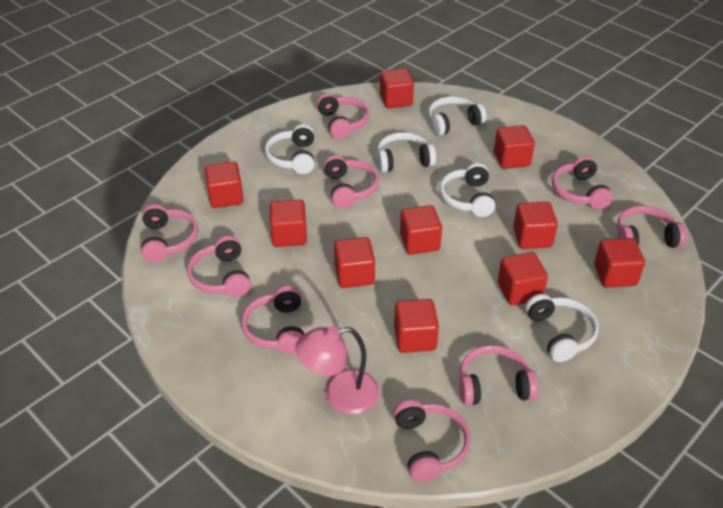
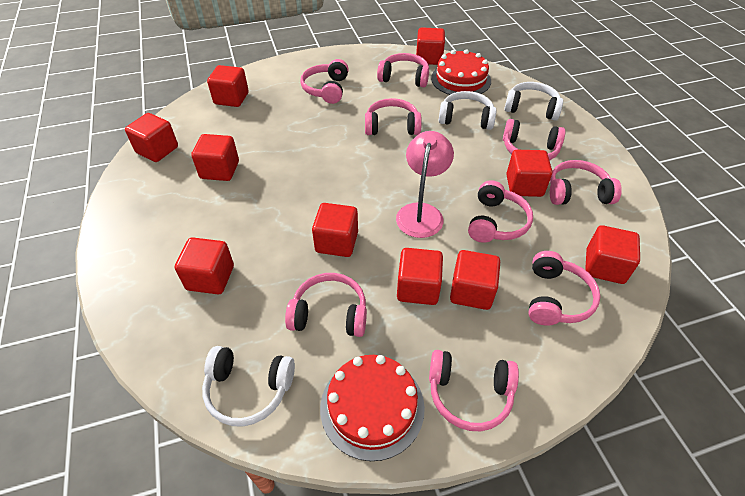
red cake: none = 0 -> [320,355,425,461] [431,49,491,95] = 2
white headphones: [265,124,315,174] [377,132,436,173] [428,96,487,136] [439,163,495,217] [525,294,599,362] = 5 -> [202,346,295,427] [439,91,496,130] [504,82,563,120] = 3

